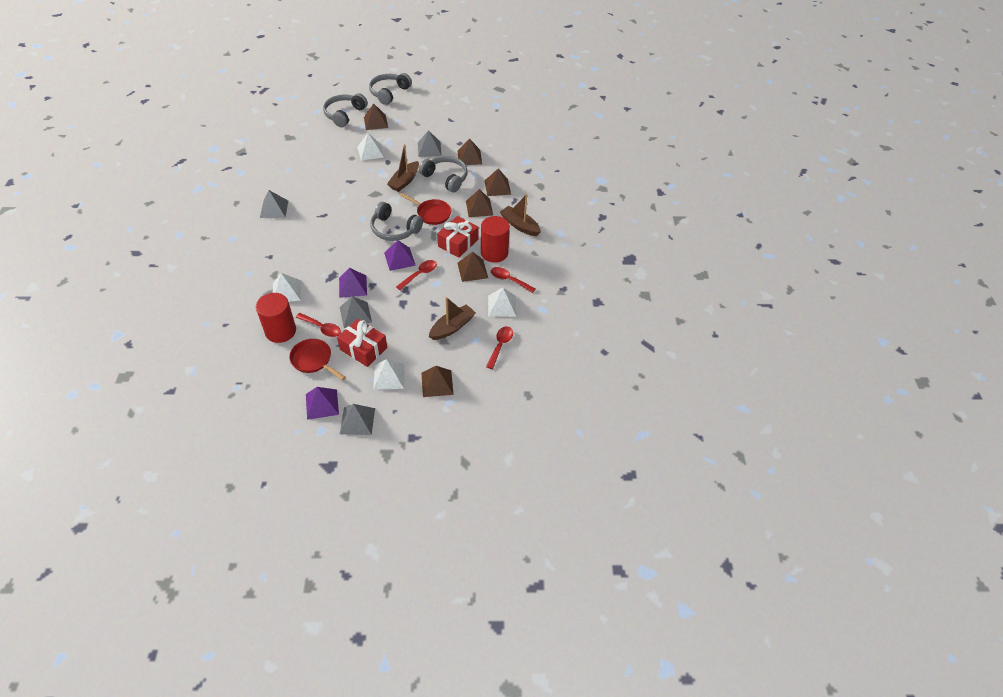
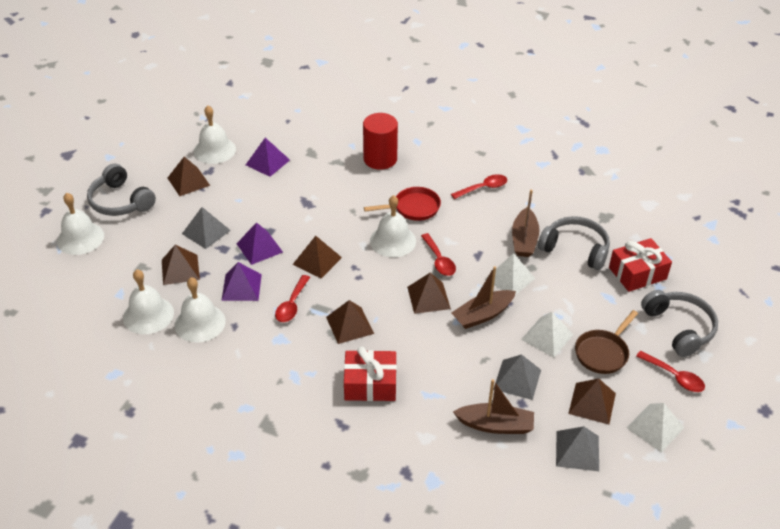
brown pan: none = 0 -> [575,310,638,374] = 1
grey headphones: [323,93,367,127] [369,73,412,105] [370,202,423,241] [419,156,468,193] = 4 -> [87,164,156,216] [538,216,610,270] [641,290,718,357] = 3
grey pyramid: [260,190,288,218] [340,296,372,328] [340,404,375,435] [418,130,442,157] = 4 -> [182,207,231,249] [493,354,541,400] [556,426,599,471] = 3
red cylinder: [256,293,296,343] [481,216,510,263] = 2 -> [363,113,398,170] = 1
red pan: [289,339,346,380] [400,193,451,225] = 2 -> [364,187,441,221] = 1
white bell: none = 0 -> [57,193,104,255] [123,269,174,334] [175,277,226,343] [194,106,236,164] [370,195,416,257] = 5
white pyramid: [273,273,301,302] [357,133,384,161] [373,359,405,390] [488,288,516,317] = 4 -> [485,253,535,295] [521,312,574,358] [626,403,684,452] = 3

